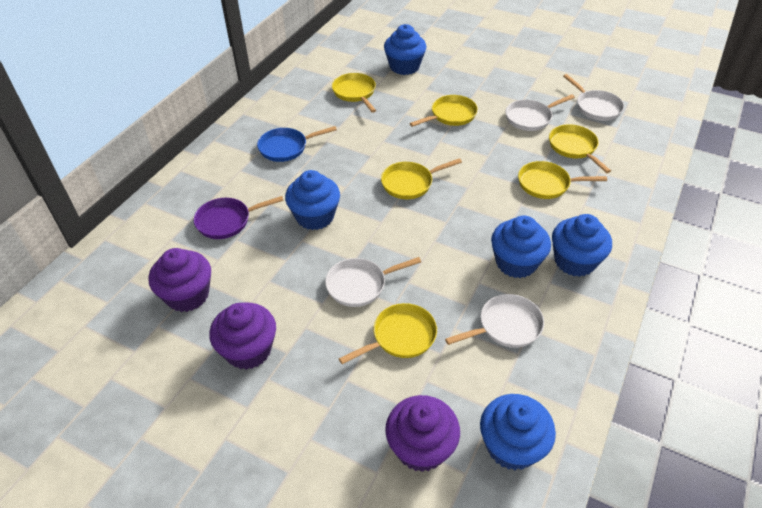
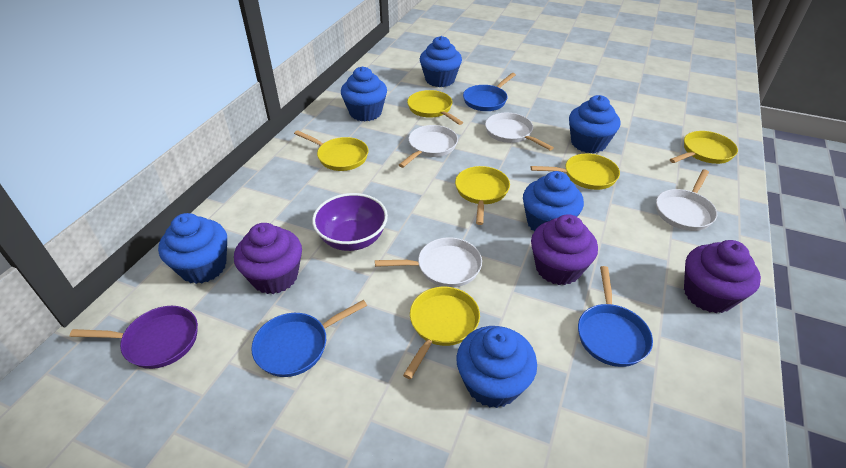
blue cupcake: [285,170,340,230] [384,24,426,75] [480,394,556,470] [491,216,551,278] [552,214,612,277] = 5 -> [158,213,227,284] [341,67,387,121] [420,36,462,87] [456,326,537,408] [523,171,584,232] [569,95,620,153] = 6
blue pan: [257,126,337,162] = 1 -> [251,300,367,377] [463,73,516,111] [578,266,653,367] = 3
purple bowl: none = 0 -> [312,193,388,251] = 1

